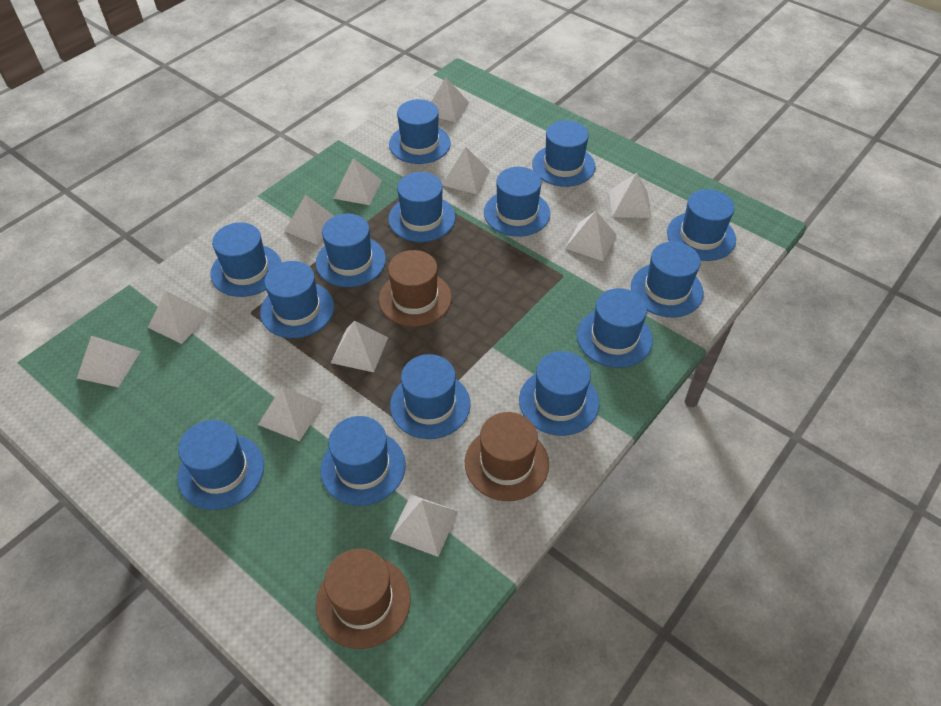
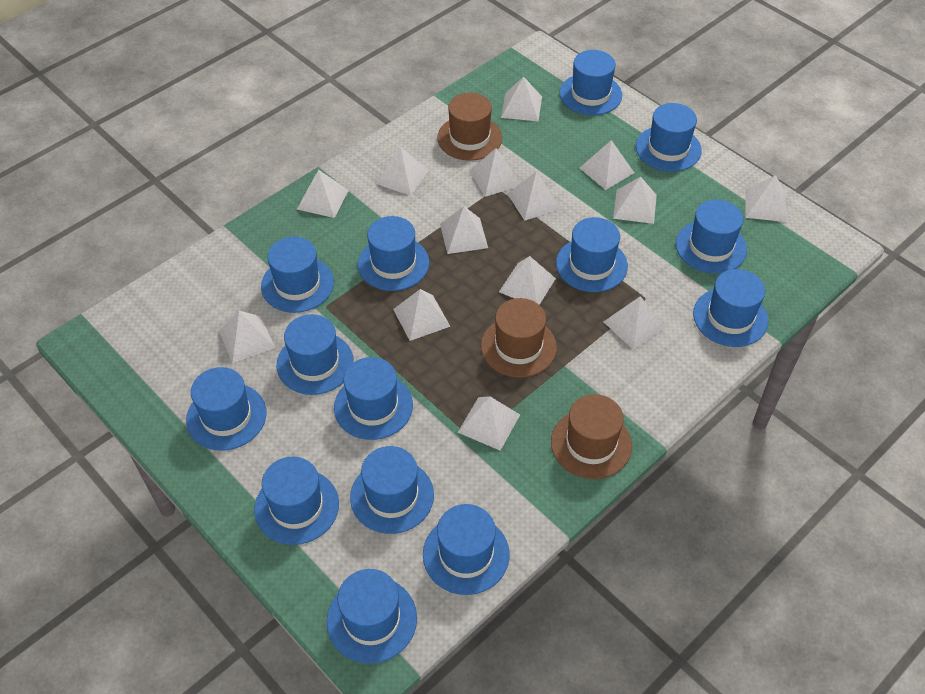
white pyramid: [77,336,141,387] [148,291,210,344] [258,386,323,441] [284,195,334,245] [331,321,388,372] [333,158,382,205] [389,494,458,557] [431,77,469,122] [442,147,490,194] [565,211,616,261] [609,173,652,218] = 11 -> [219,311,275,363] [297,169,349,218] [376,147,429,196] [393,289,451,341] [440,206,488,254] [458,396,520,451] [469,148,520,197] [499,256,556,305] [501,76,542,121] [508,172,561,221] [580,140,634,190] [604,296,665,350] [613,177,657,224] [745,175,787,222] = 14

